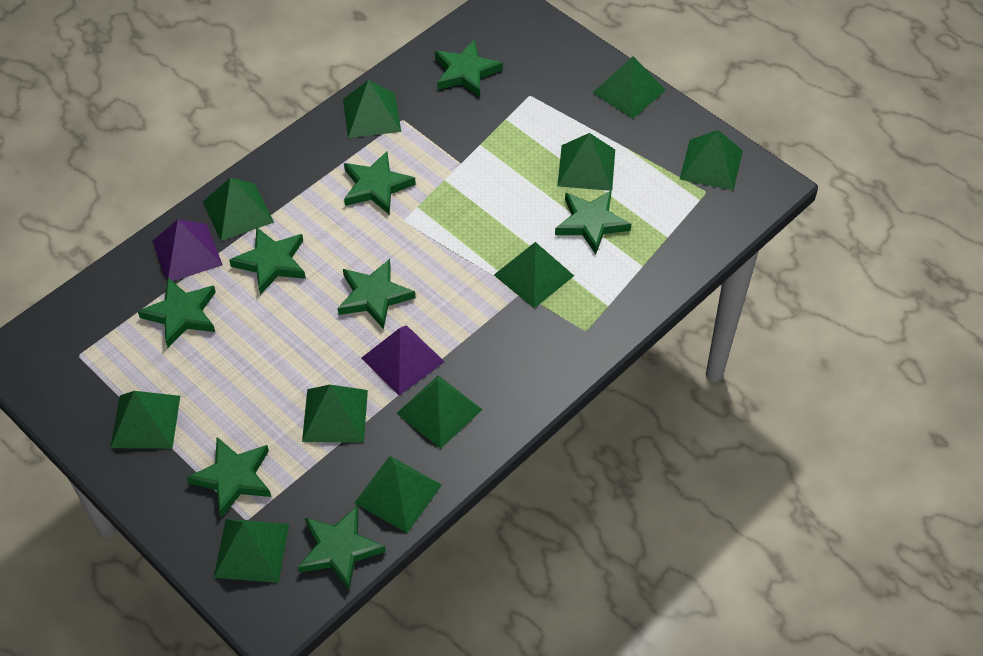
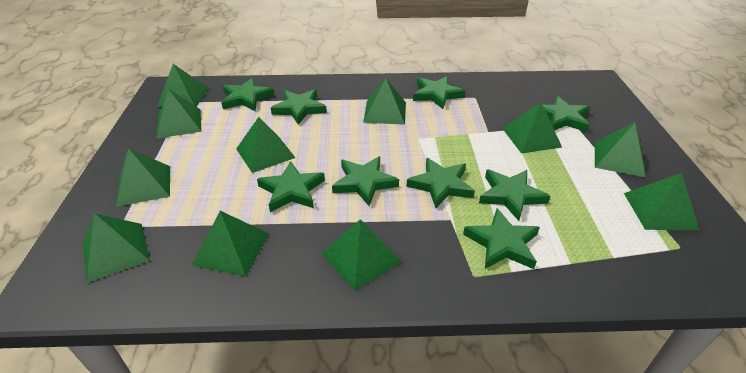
green star: [138,278,216,348] [187,437,271,517] [229,227,306,295] [298,505,386,590] [338,259,415,329] [344,151,416,214] [435,39,503,97] [555,190,631,254] = 8 -> [221,78,274,111] [257,161,325,212] [271,89,327,125] [332,156,399,206] [407,158,475,208] [413,76,465,109] [463,208,540,269] [479,170,550,221] [543,96,590,132] = 9
purple pyramid: [152,219,223,281] [361,325,445,396] = 2 -> none = 0

